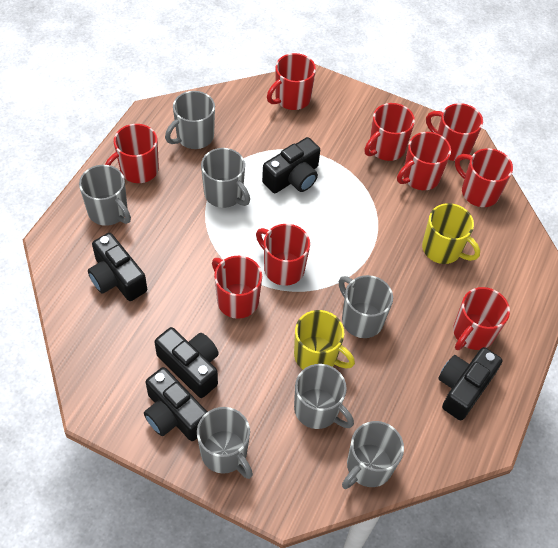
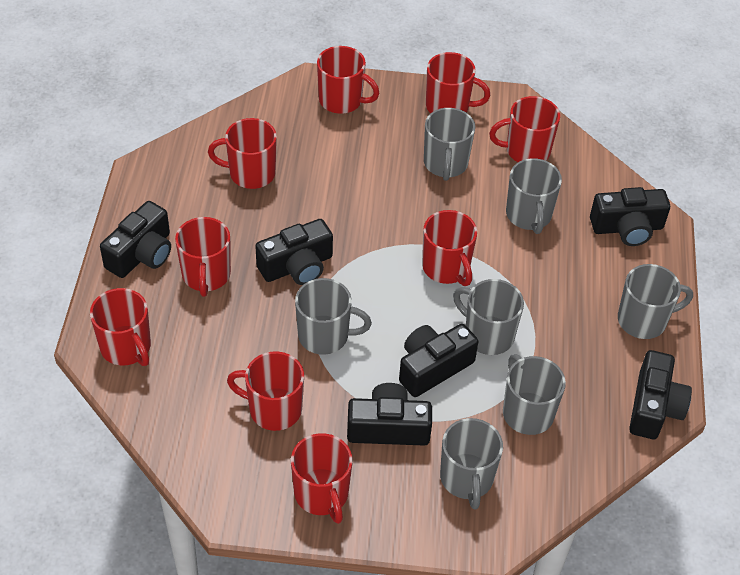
black camera: [88,233,147,301] [144,367,207,441] [155,327,219,398] [262,137,320,193] [438,347,502,421] = 5 -> [100,201,171,278] [255,219,333,285] [347,383,432,446] [399,324,478,397] [590,187,670,246] [629,350,692,439] = 6
yellow mug: [294,310,355,369] [422,203,480,264] = 2 -> none = 0

